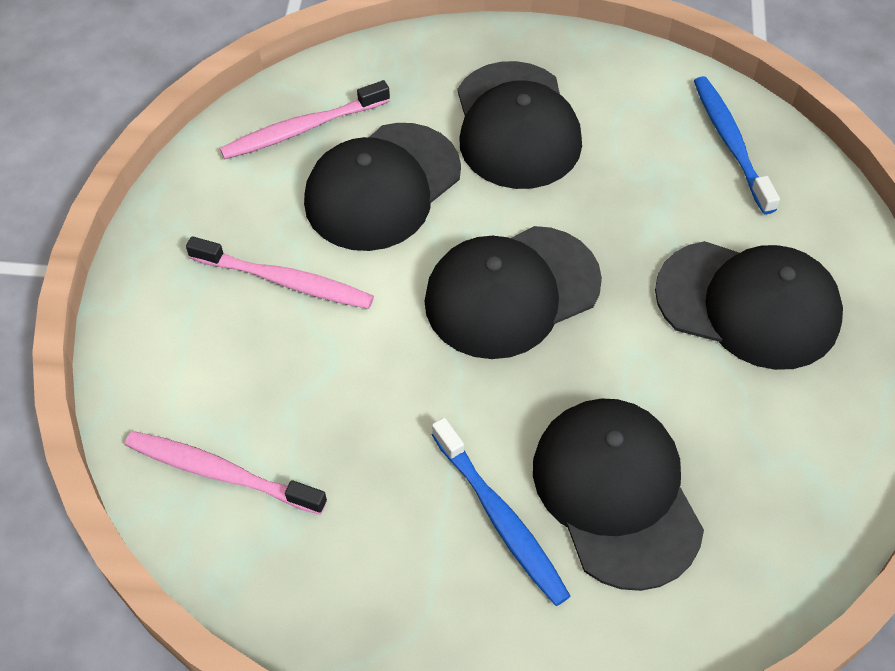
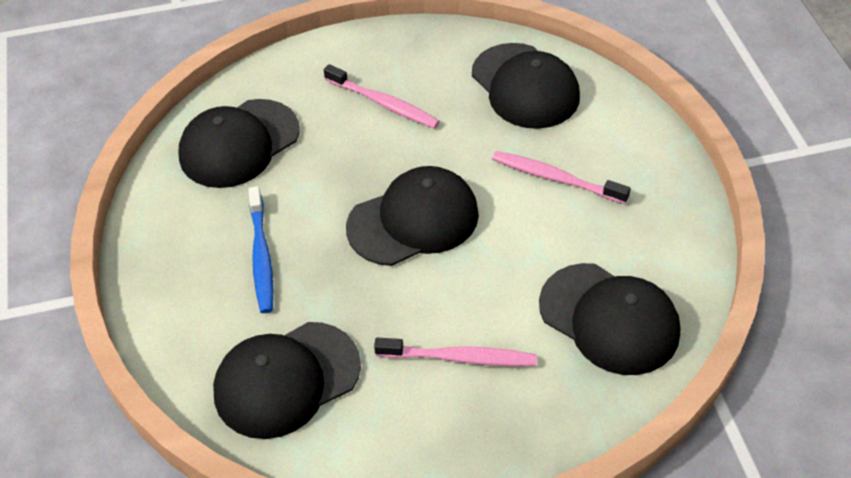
blue toothbrush: [432,418,570,606] [694,76,780,214] = 2 -> [248,186,273,313] = 1

